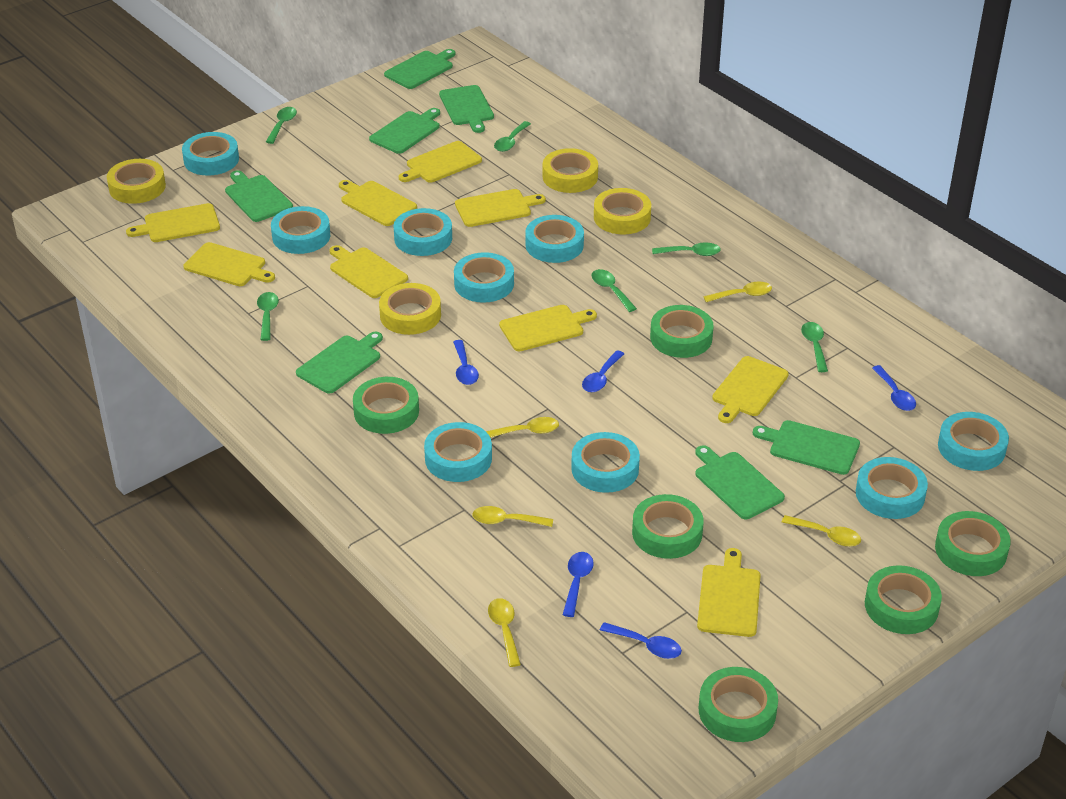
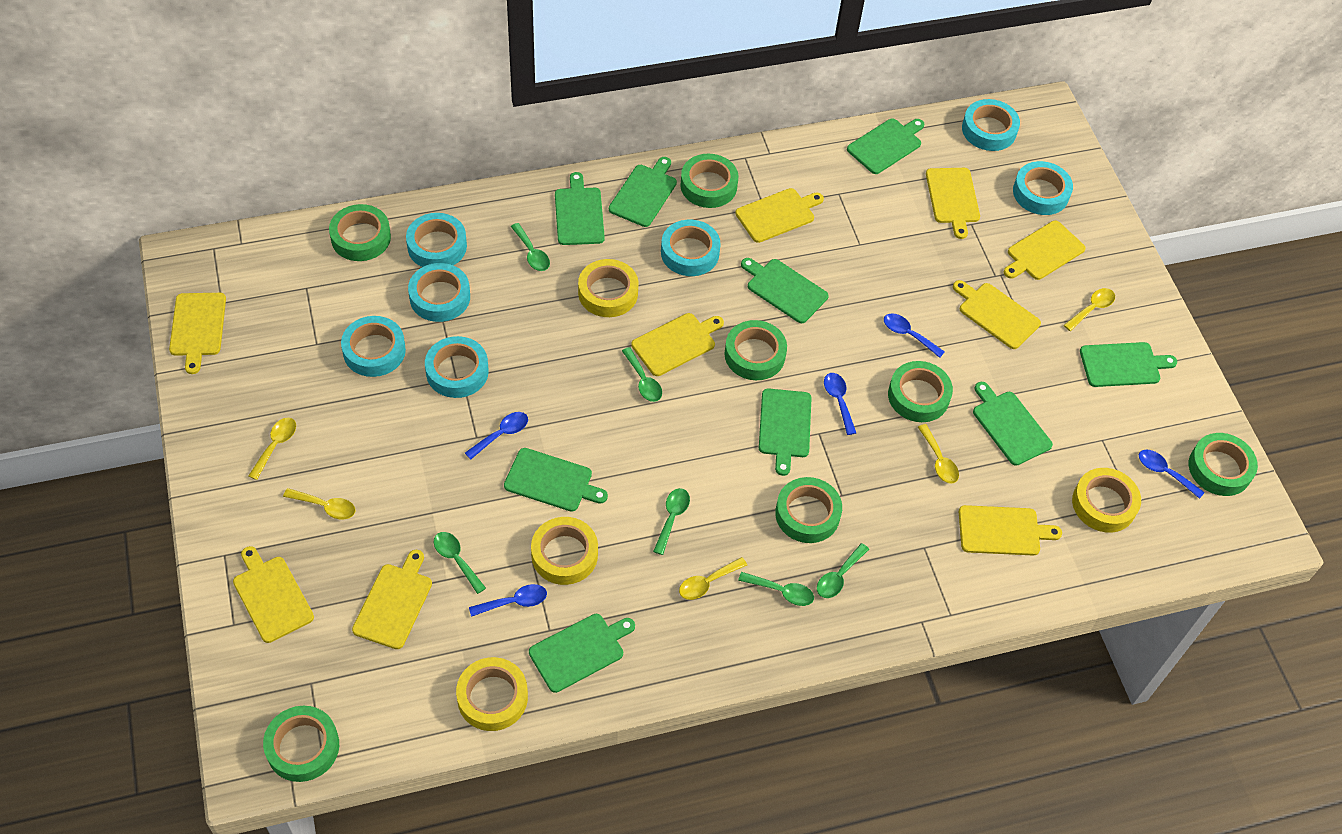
green cutting board: [225,170,293,222] [296,332,383,394] [369,108,440,154] [384,49,455,89] [439,85,494,133] [695,445,785,519] [753,420,860,475] = 7 -> [504,448,608,512] [529,614,635,693] [555,172,605,245] [609,157,677,227] [741,258,829,323] [759,388,811,476] [847,118,924,174] [973,382,1053,466] [1080,342,1177,387] = 9
green tape: [353,377,419,434] [632,494,704,559] [650,305,714,358] [699,667,778,742] [865,565,942,634] [935,511,1011,576] = 6 -> [263,706,339,782] [329,204,391,261] [680,154,739,208] [725,320,787,380] [775,477,842,543] [888,361,953,422] [1189,433,1258,496] = 7
turquoise tape: [182,132,239,176] [271,206,330,254] [394,208,452,256] [424,422,492,482] [454,252,514,303] [525,215,584,263] [571,432,640,493] [856,457,928,519] [938,412,1009,471] = 9 -> [341,316,406,377] [406,213,467,267] [408,263,470,322] [425,336,489,398] [661,220,721,276] [962,99,1020,151] [1013,161,1073,215] = 7

